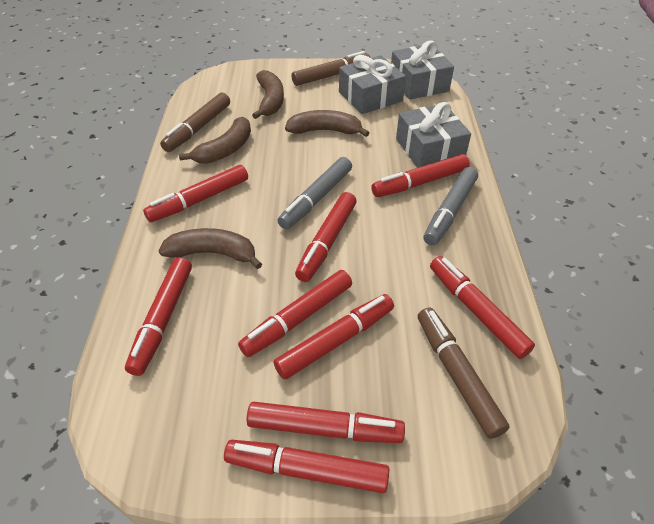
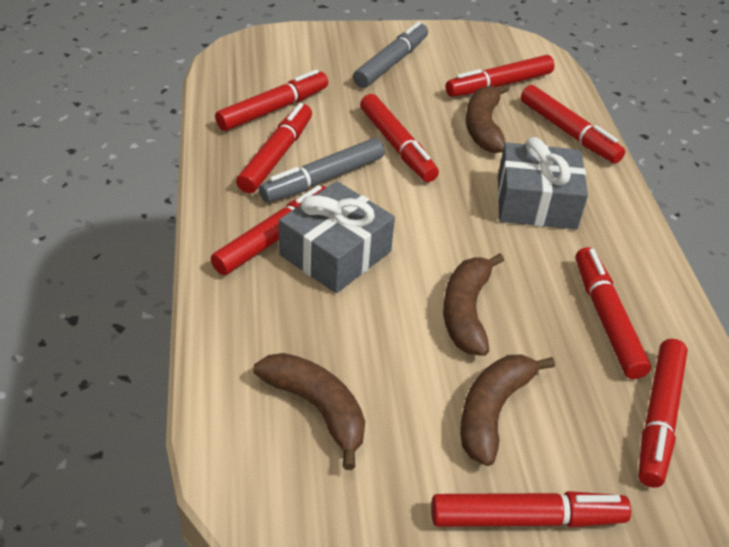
brown marker: [160,93,230,152] [292,51,370,86] [418,307,510,439] = 3 -> none = 0
grey gift: [339,55,406,114] [391,41,454,100] [396,102,471,168] = 3 -> [279,181,395,293] [498,137,588,230] = 2

